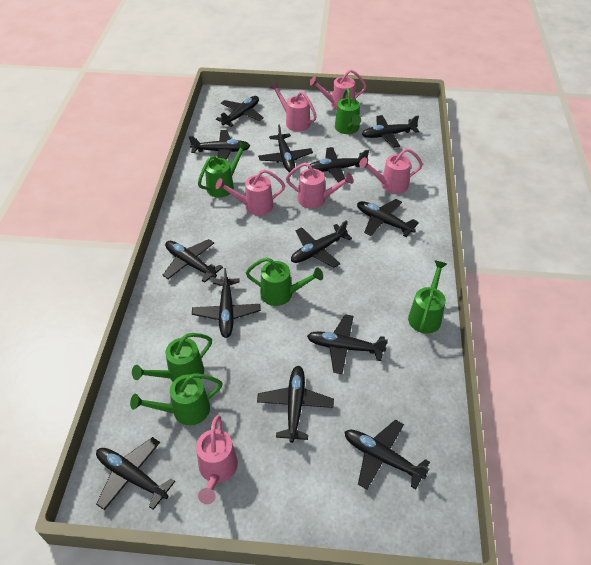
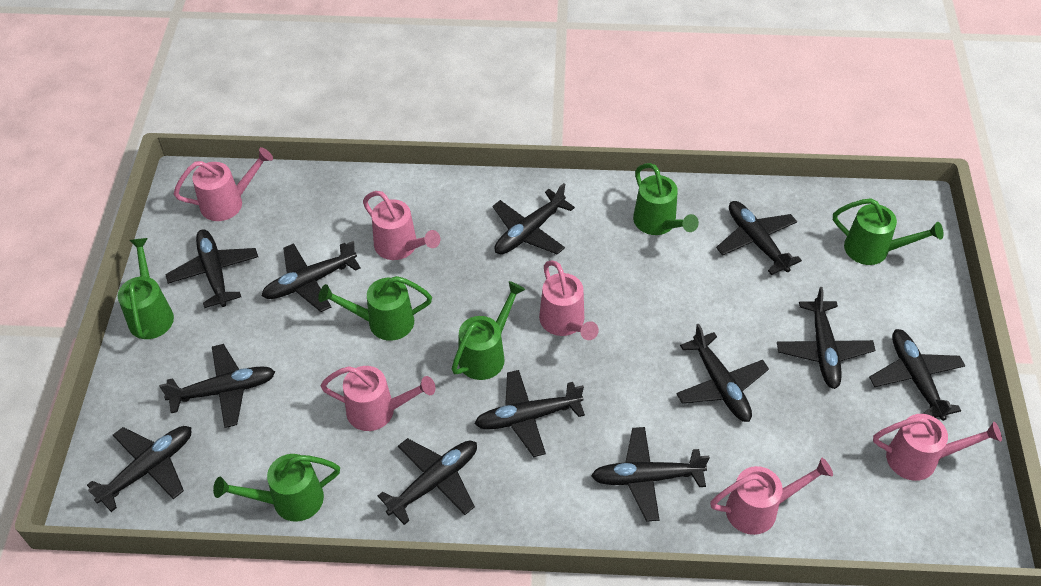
black plane: [96,437,175,510] [163,239,223,283] [188,130,250,160] [192,268,261,338] [216,96,264,127] [257,366,334,443] [258,124,313,172] [291,220,352,268] [307,314,388,374] [308,147,369,182] [345,420,430,490] [357,199,419,237] [362,115,419,147] = 13 -> [87,426,191,512] [159,344,275,428] [165,229,258,308] [262,241,361,312] [378,438,477,525] [475,370,585,457] [493,183,575,254] [591,427,710,522] [676,324,769,422] [716,201,802,275] [777,287,875,389] [869,329,965,421] = 12

